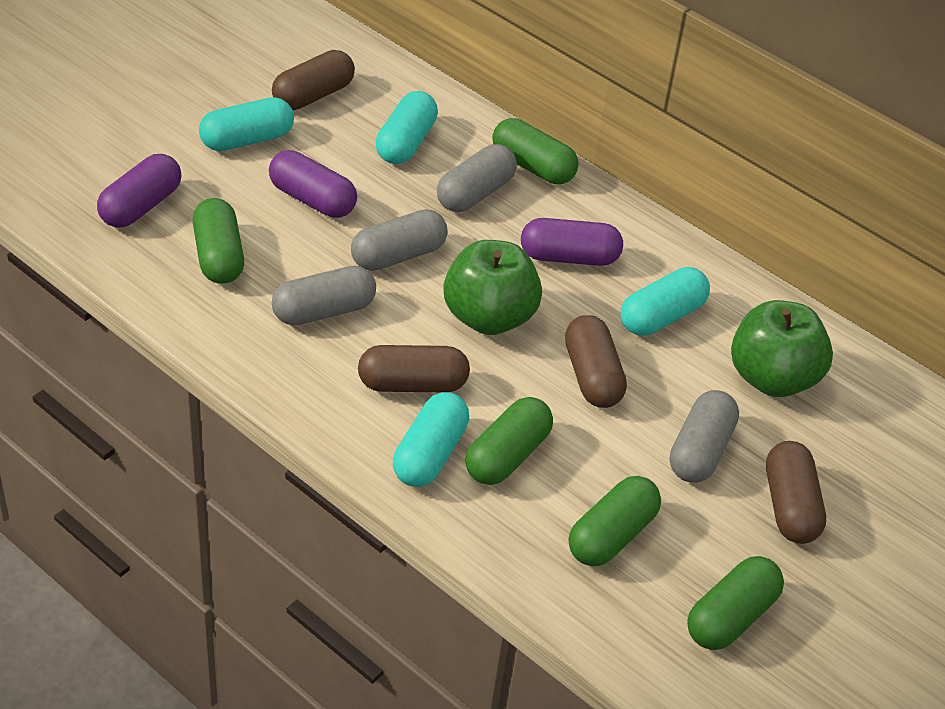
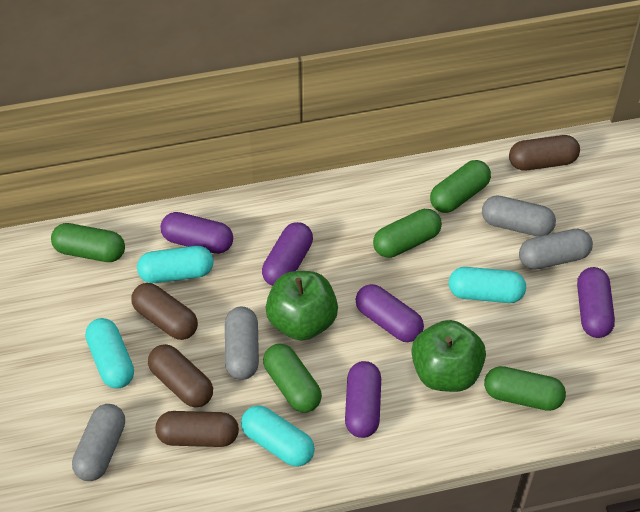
purple capsule: [97,154,181,228] [269,150,357,218] [521,218,623,266] = 3 -> [161,212,233,254] [262,222,313,286] [345,361,381,438] [356,284,424,342] [577,267,615,338] = 5

